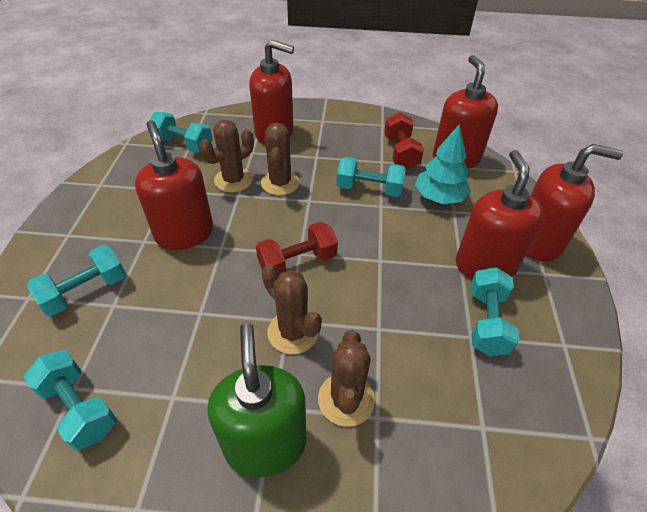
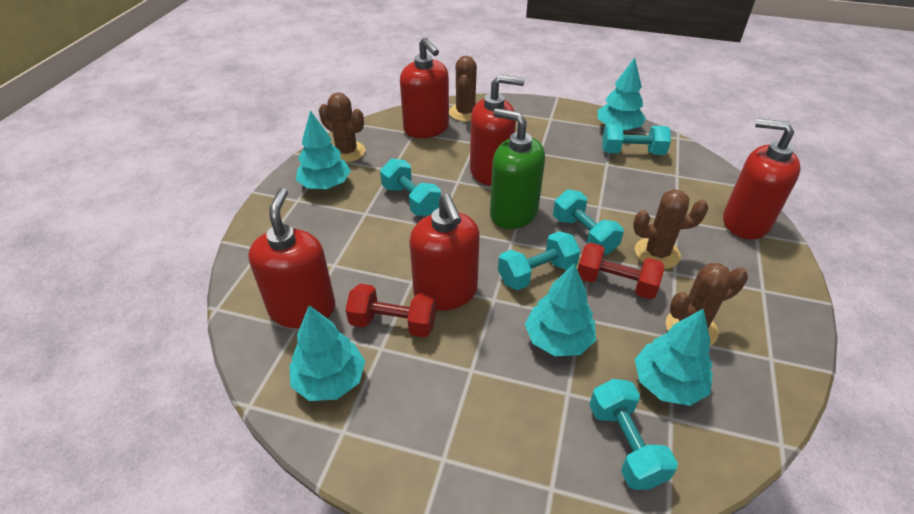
turquoise tree: [415,124,471,204] = 1 -> [289,305,365,401] [296,111,351,189] [525,263,596,356] [598,58,646,130] [635,308,713,406] = 5

